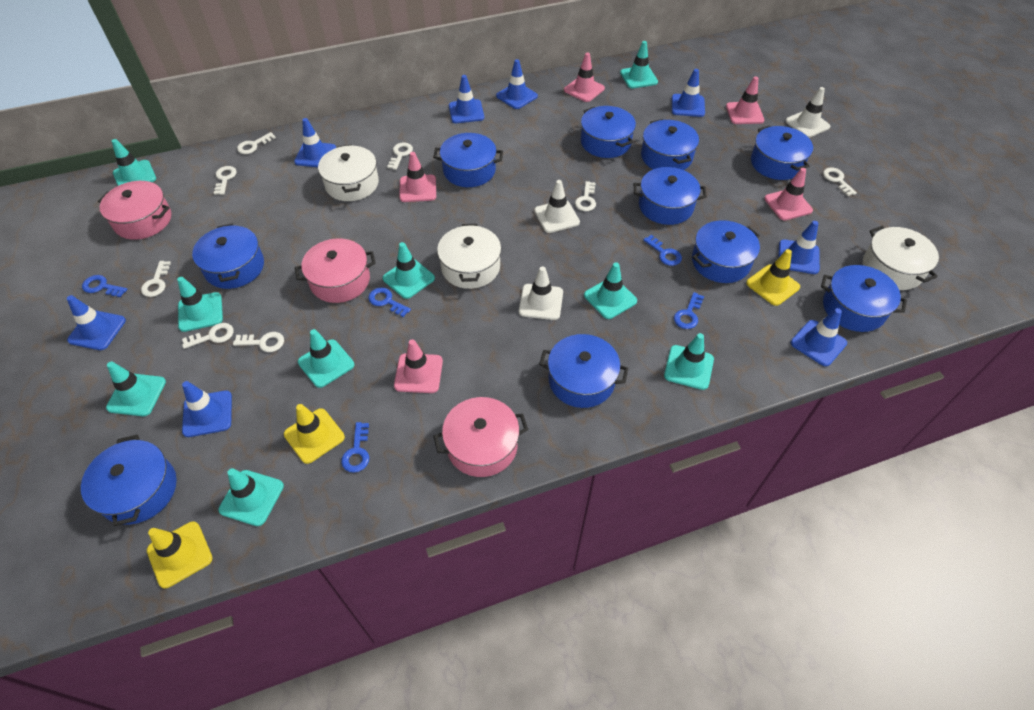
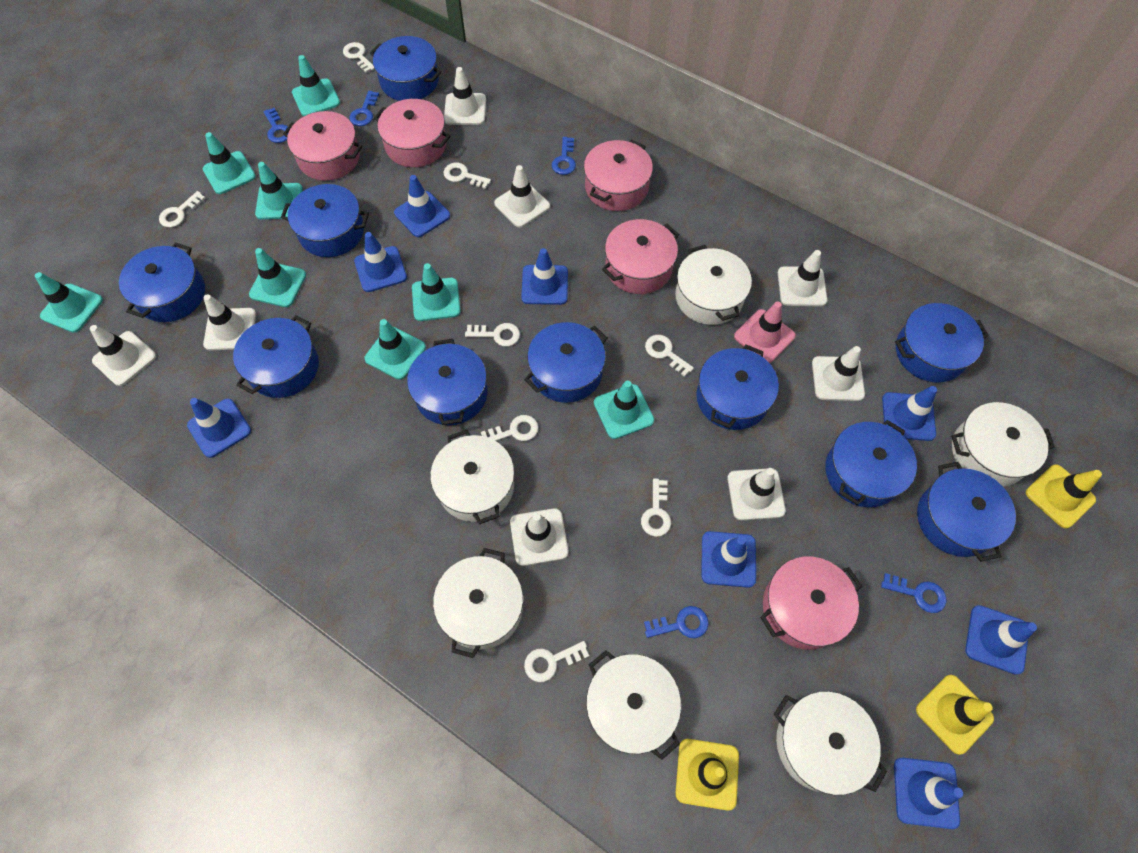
pink pot: [98,181,171,240] [295,238,376,303] [433,397,528,477] = 3 -> [283,111,363,181] [374,99,451,167] [584,140,653,211] [602,219,679,294] [760,557,862,650] = 5
pink traffic cone: [394,339,443,393] [399,152,436,202] [564,53,605,102] [726,76,764,124] [764,168,813,221] = 5 -> [734,302,796,363] = 1
turquoise traffic cone: [106,362,166,416] [112,139,156,186] [177,277,223,332] [218,468,284,526] [298,329,354,388] [383,242,435,299] [584,262,637,319] [620,41,658,88] [664,333,714,390] = 9 -> [35,272,103,333] [203,132,256,194] [249,248,306,307] [255,162,303,220] [292,55,340,116] [364,319,426,380] [412,263,461,321] [594,381,654,439] = 8
white pot: [318,144,379,201] [437,224,501,289] [863,226,939,290] = 3 -> [430,430,514,524] [433,548,523,658] [586,650,681,760] [675,245,752,325] [774,691,887,795] [951,402,1055,487] = 6
white traffic cone: [519,266,563,320] [534,180,580,233] [786,87,830,138] = 3 -> [90,325,156,386] [203,294,256,350] [444,67,486,125] [494,165,550,228] [510,508,568,566] [727,468,786,520] [778,250,827,306] [812,346,865,401] = 8

